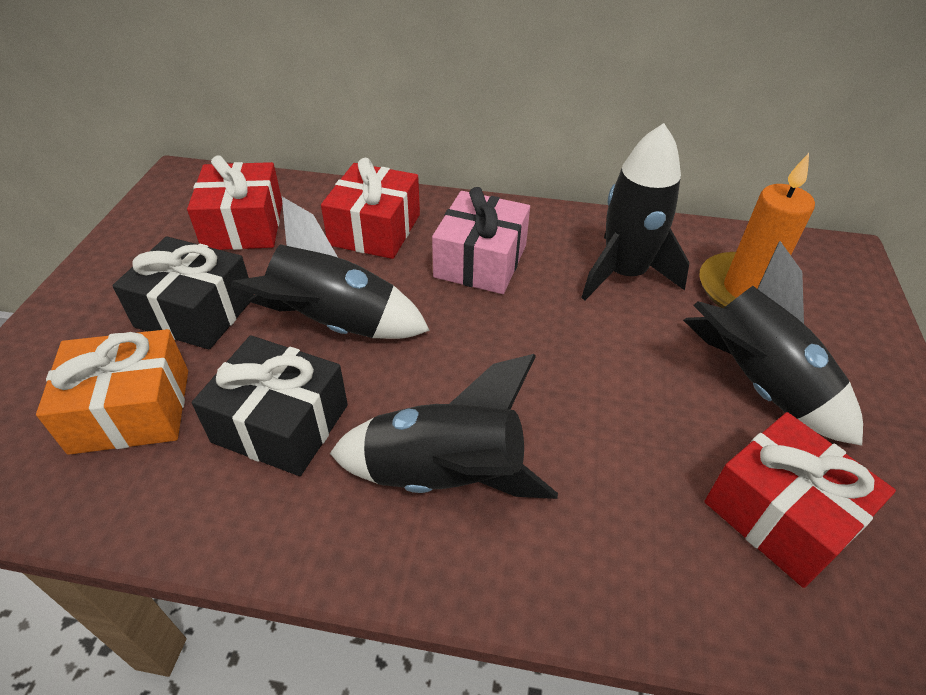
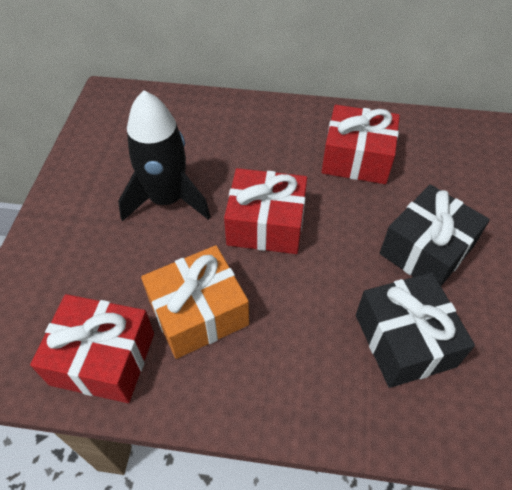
black rocket: [231,197,430,339] [330,354,558,499] [581,123,690,300] [683,241,863,446] = 4 -> [118,90,211,221] = 1
orange candle: [700,153,815,308] = 1 -> none = 0
pink gift: [432,187,530,294] = 1 -> none = 0

